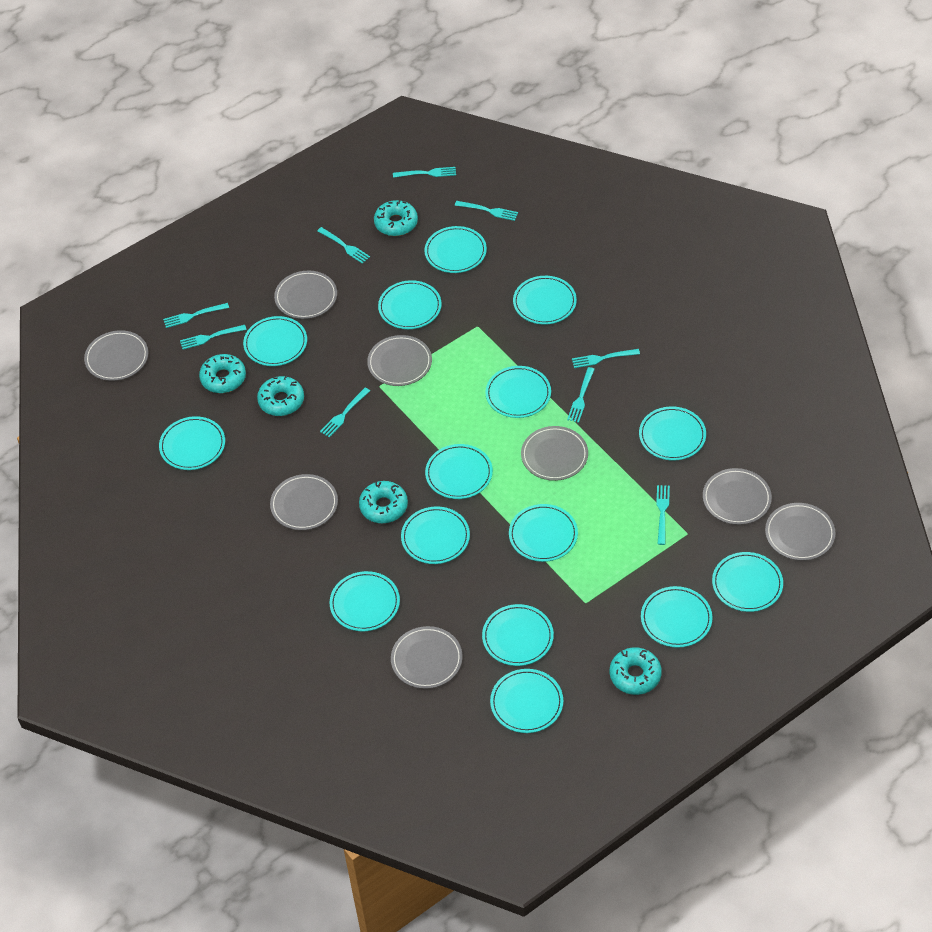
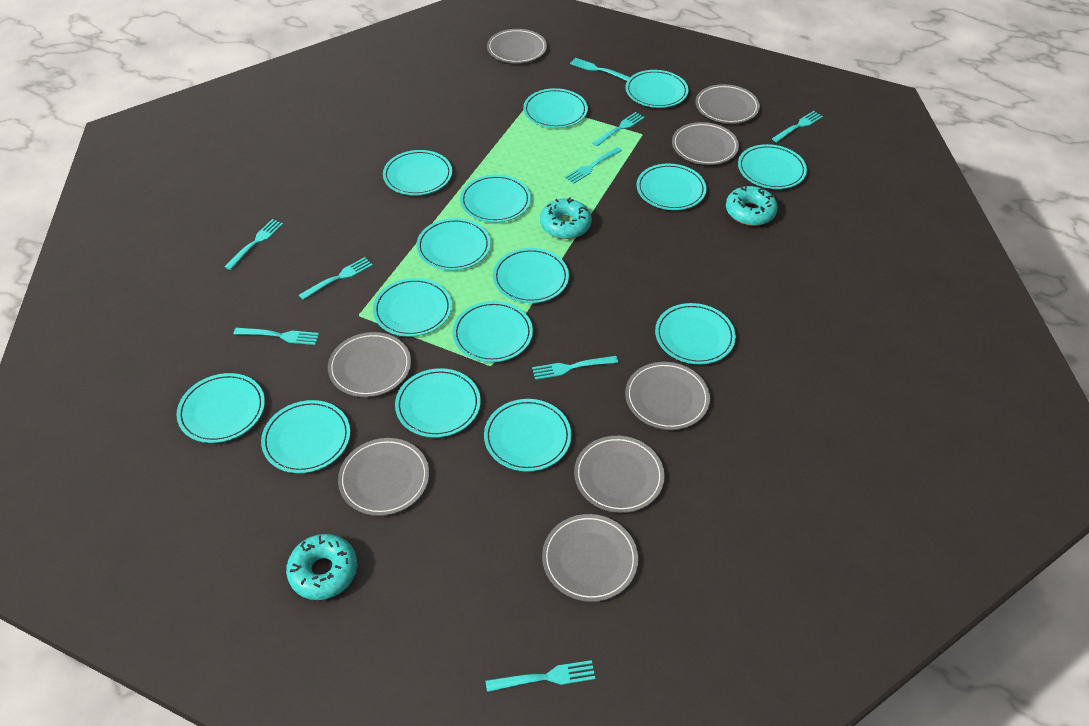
turquoise donut: [199,354,246,393] [257,376,304,416] [359,481,408,523] [374,200,418,236] [610,647,662,695] = 5 -> [286,534,357,600] [540,197,592,239] [726,186,778,226] = 3

